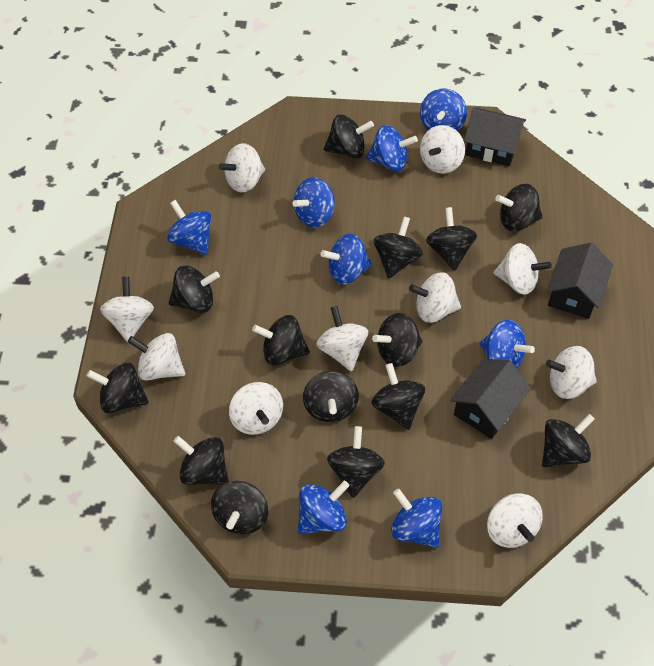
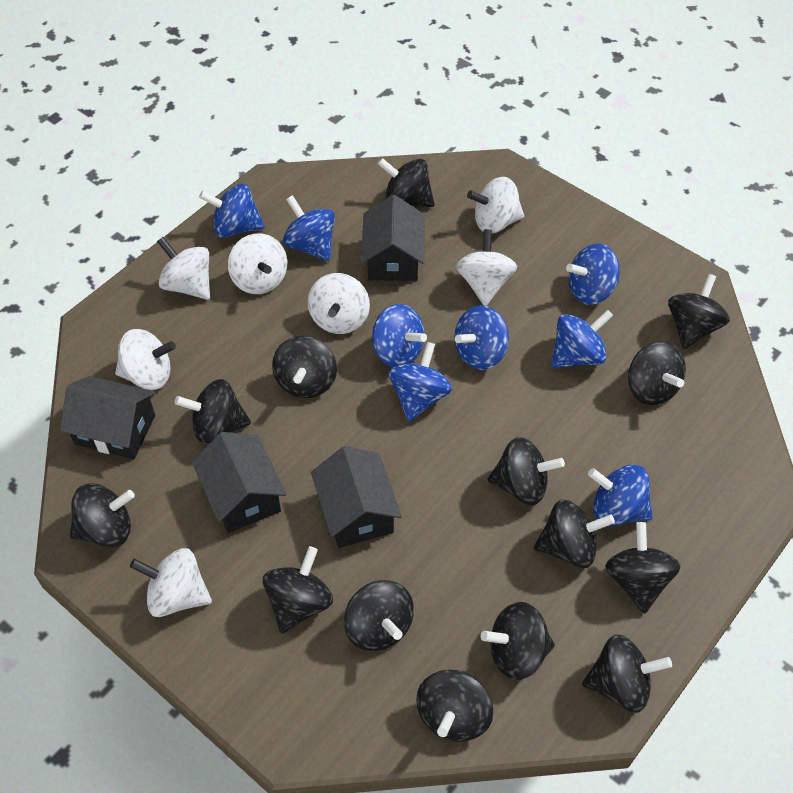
black house: [450,359,531,439] [464,107,526,166] [547,243,613,319] = 3 -> [60,376,155,459] [192,432,286,533] [311,446,402,548] [361,195,425,281] = 4
white spinning top: [100,277,154,342] [128,333,185,381] [219,143,265,193] [229,382,283,435] [316,306,369,372] [409,272,461,323] [420,125,465,174] [487,493,542,548] [494,243,552,295] [546,346,597,399] = 10 -> [115,329,176,390] [130,548,212,617] [157,237,210,300] [228,233,287,294] [308,273,370,334] [456,229,517,306] [467,177,524,234] = 7

